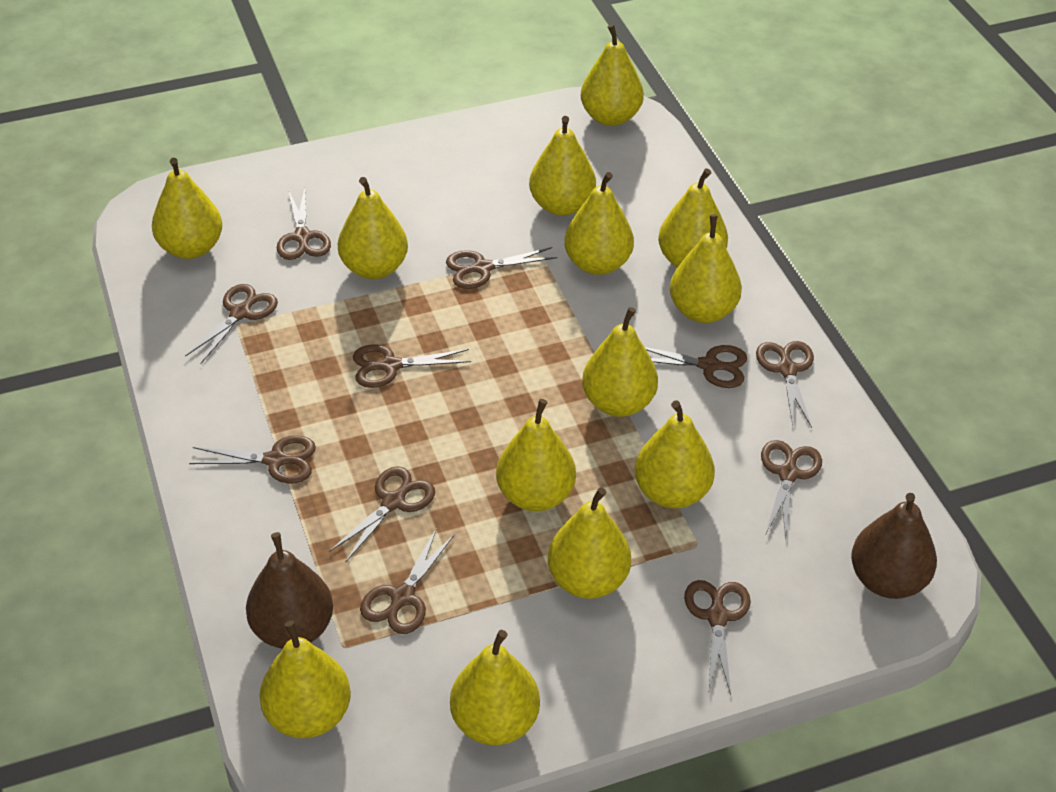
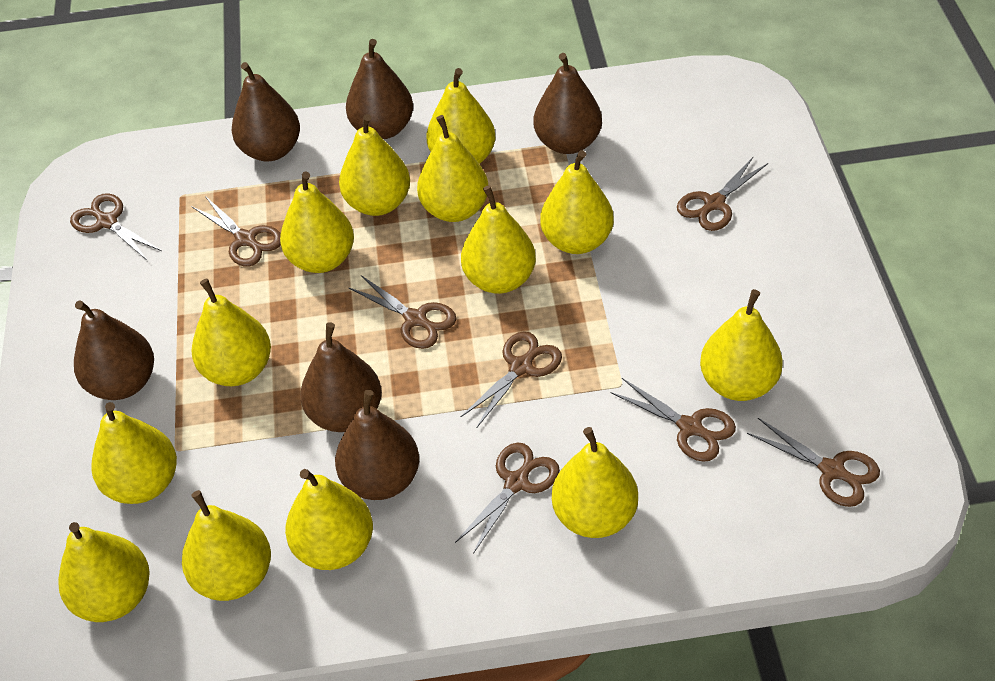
brown pear: [246,532,333,649] [851,493,937,599] = 2 -> [74,300,154,400] [232,62,300,161] [300,322,382,432] [335,390,419,500] [346,39,413,139] [534,53,602,154] = 6
brown scissors: [185,284,278,364] [189,435,316,484] [277,188,331,260] [329,466,435,562] [353,344,471,388] [360,528,455,634] [446,247,557,289] [645,345,747,388] [684,580,751,695] [756,341,814,428] [761,440,822,539] = 11 -> [70,193,162,260] [191,196,281,266] [348,275,456,349] [455,442,560,554] [460,331,562,427] [611,378,736,462] [677,157,768,231] [747,418,880,507] = 8

